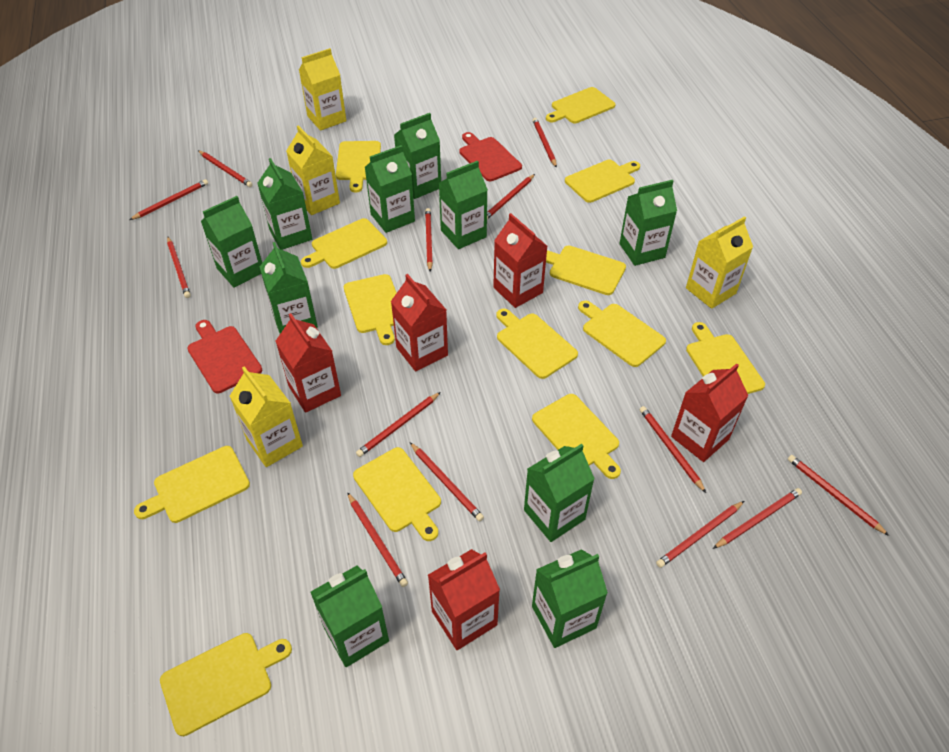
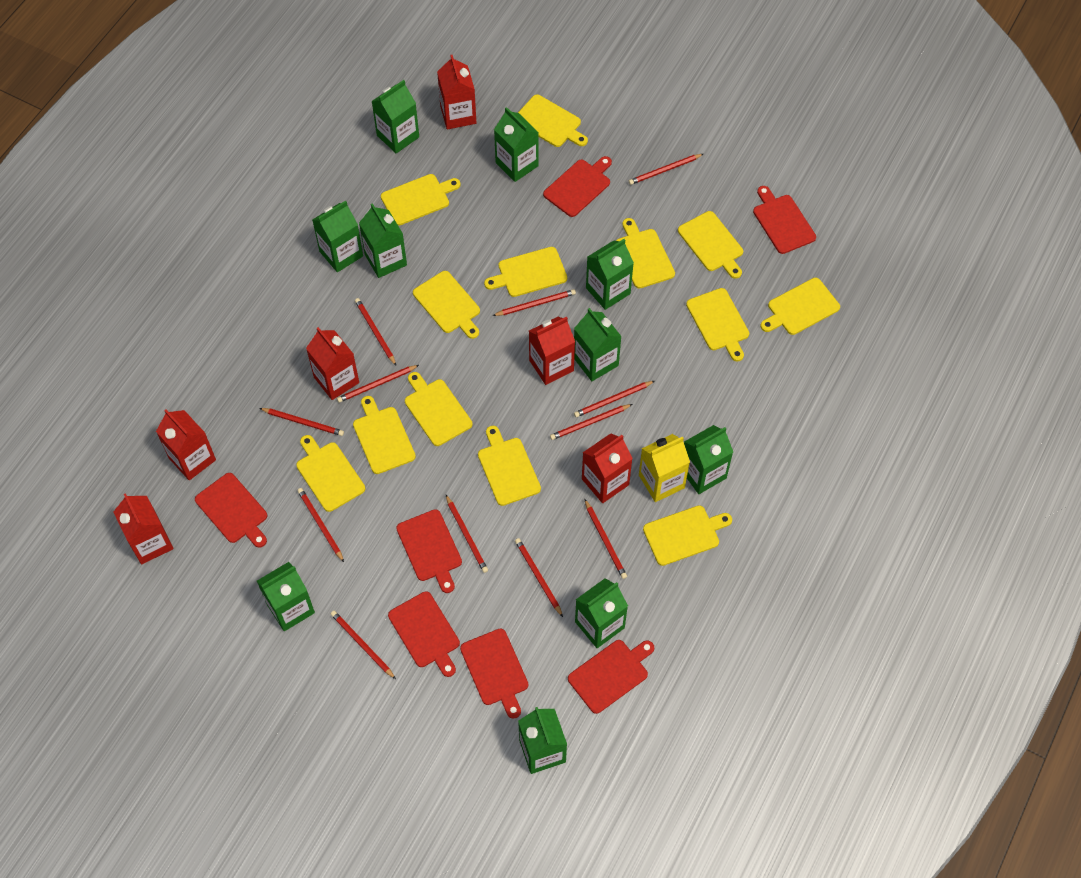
red carton: [275,313,341,413] [391,274,448,371] [428,549,500,650] [493,213,547,308] [671,363,748,462] = 5 -> [113,493,174,564] [156,410,216,480] [306,327,359,400] [437,55,476,129] [529,316,575,385] [582,433,633,503] = 6
red cutting board: [187,320,262,393] [459,132,522,181] = 2 -> [195,473,267,548] [388,591,460,677] [396,509,462,593] [460,628,528,719] [543,156,612,217] [568,640,654,714] [753,186,816,254] = 7
red pencil: [130,179,208,220] [167,237,191,298] [198,150,253,187] [347,492,408,587] [356,392,441,457] [410,442,484,522] [425,208,433,271] [487,174,535,219] [533,118,557,168] [640,406,706,493] [656,501,744,568] [713,488,802,549] [788,455,889,536] = 13 -> [259,408,344,436] [297,488,344,562] [331,611,396,679] [337,365,419,403] [355,298,396,365] [446,495,488,573] [493,289,576,316] [515,538,563,617] [550,404,632,440] [574,381,654,417] [585,500,627,579] [629,154,703,185] = 12
yellow carton: [230,366,303,467] [286,125,340,215] [299,48,346,131] [686,216,753,309] = 4 -> [639,434,690,502] = 1

